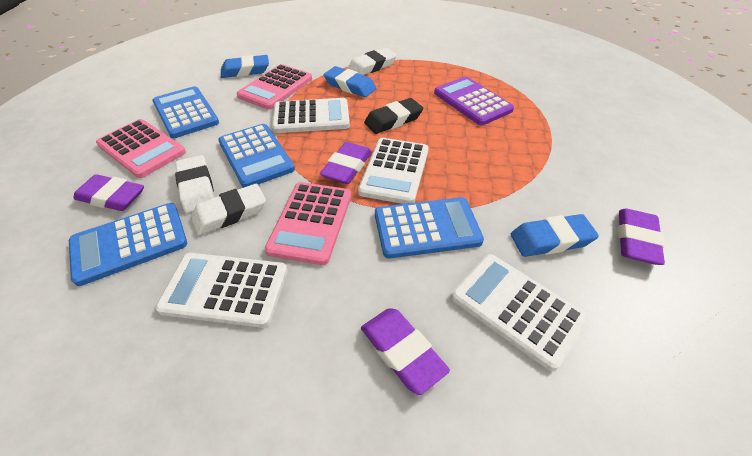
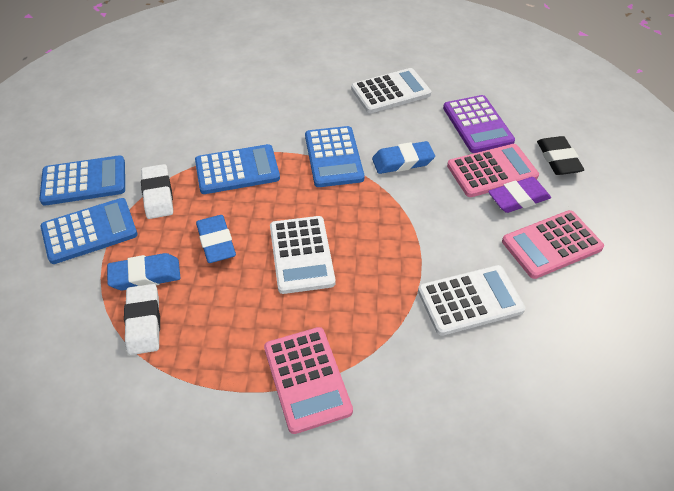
purple eraser: [73,174,144,211] [320,142,372,184] [361,308,450,395] [618,209,665,265] = 4 -> [488,177,551,213] = 1
white calculator: [156,253,288,328] [272,98,350,133] [358,138,429,204] [452,254,589,371] = 4 -> [270,216,335,294] [351,68,431,113] [418,265,525,336] = 3
white eraser: [175,155,214,213] [191,184,266,235] [348,48,397,75] = 3 -> [124,284,160,355] [141,164,173,219] = 2

